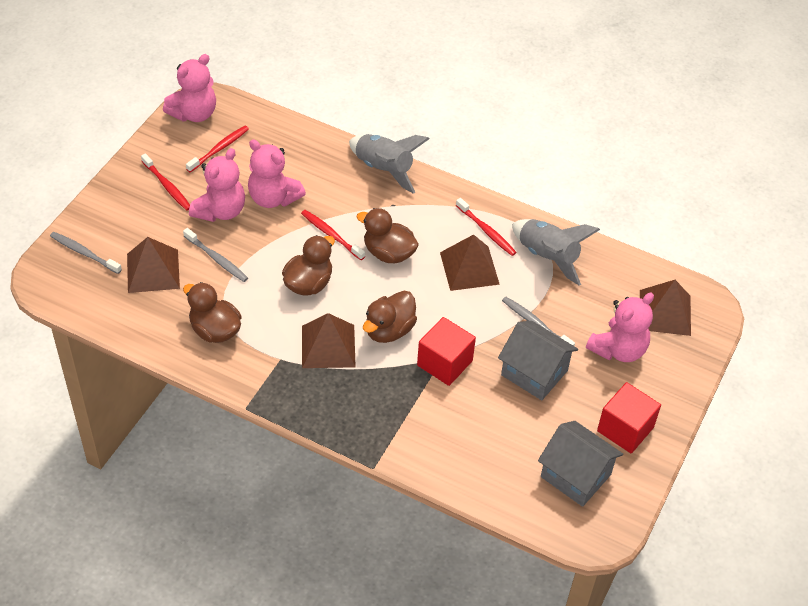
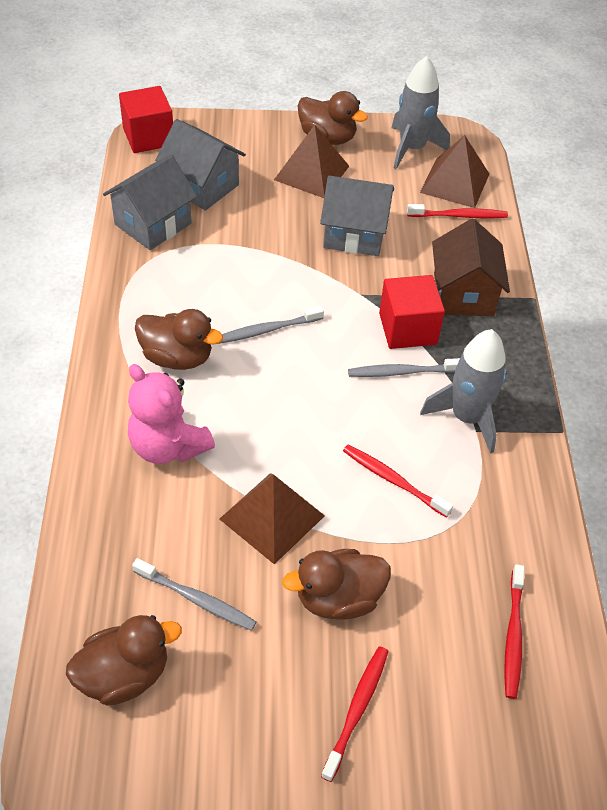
brown house: none = 0 -> [432,219,510,316] = 1
brown pyramid: [127,237,180,293] [302,313,356,368] [440,234,500,291] [640,280,691,336] = 4 -> [220,473,325,564] [274,125,349,198] [420,135,489,208] = 3
grey house: [498,321,578,400] [538,421,623,507] = 2 -> [103,155,197,250] [155,119,246,211] [320,176,394,256] = 3
pink teddy bear: [163,54,216,122] [189,148,245,222] [248,139,306,208] [586,293,654,362] = 4 -> [128,364,215,464] = 1

